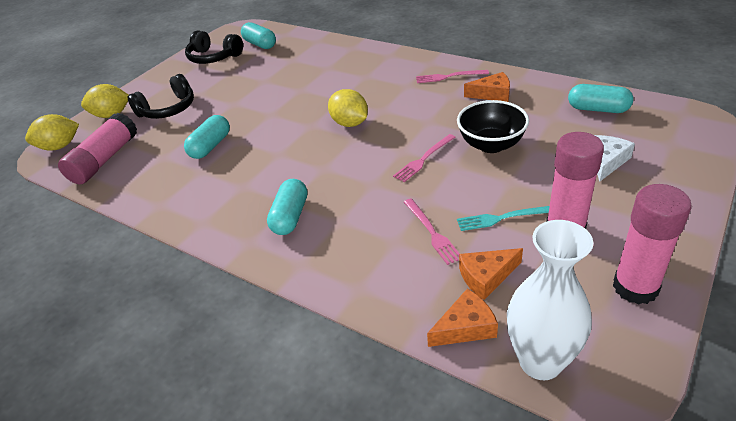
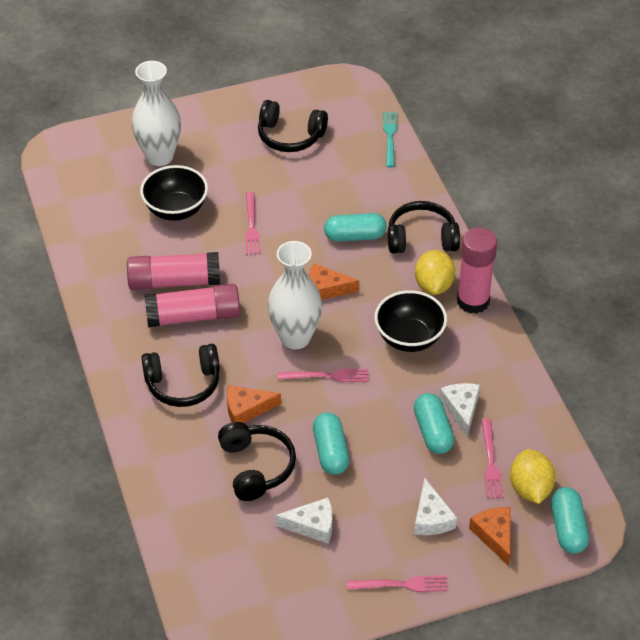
black bowl: [457,100,529,153] = 1 -> [140,165,208,221] [374,290,447,352] = 2
black headphones: [127,74,194,119] [185,31,243,64] = 2 -> [142,344,220,407] [218,422,296,501] [258,100,328,152] [388,201,460,254] = 4
pink fork: [393,134,456,182] [404,199,460,265] [416,70,489,83] = 3 -> [245,192,261,255] [278,369,369,382] [346,576,448,592] [482,419,503,498] = 4
white cheese: [595,135,635,182] = 1 -> [275,497,332,544] [414,478,457,535] [439,383,480,437] = 3
white vase: [507,220,593,380] = 1 -> [132,61,181,166] [268,241,322,349] = 2
yellow lemon: [25,114,79,151] [81,84,128,118] [328,89,368,127] = 3 -> [415,250,455,295] [510,449,556,504] = 2

